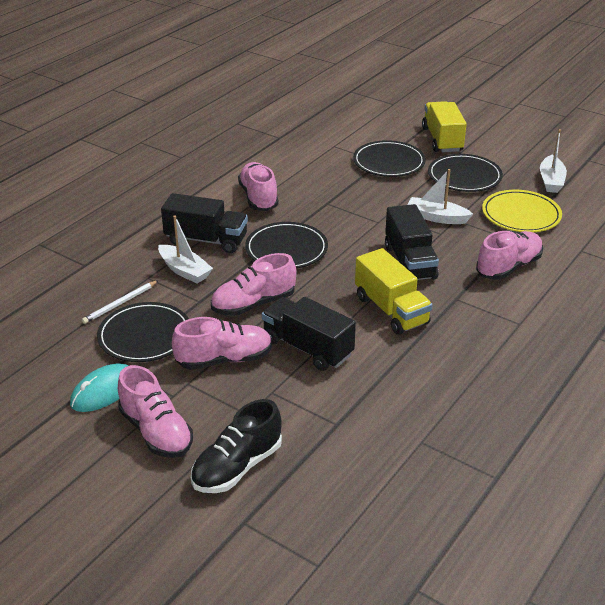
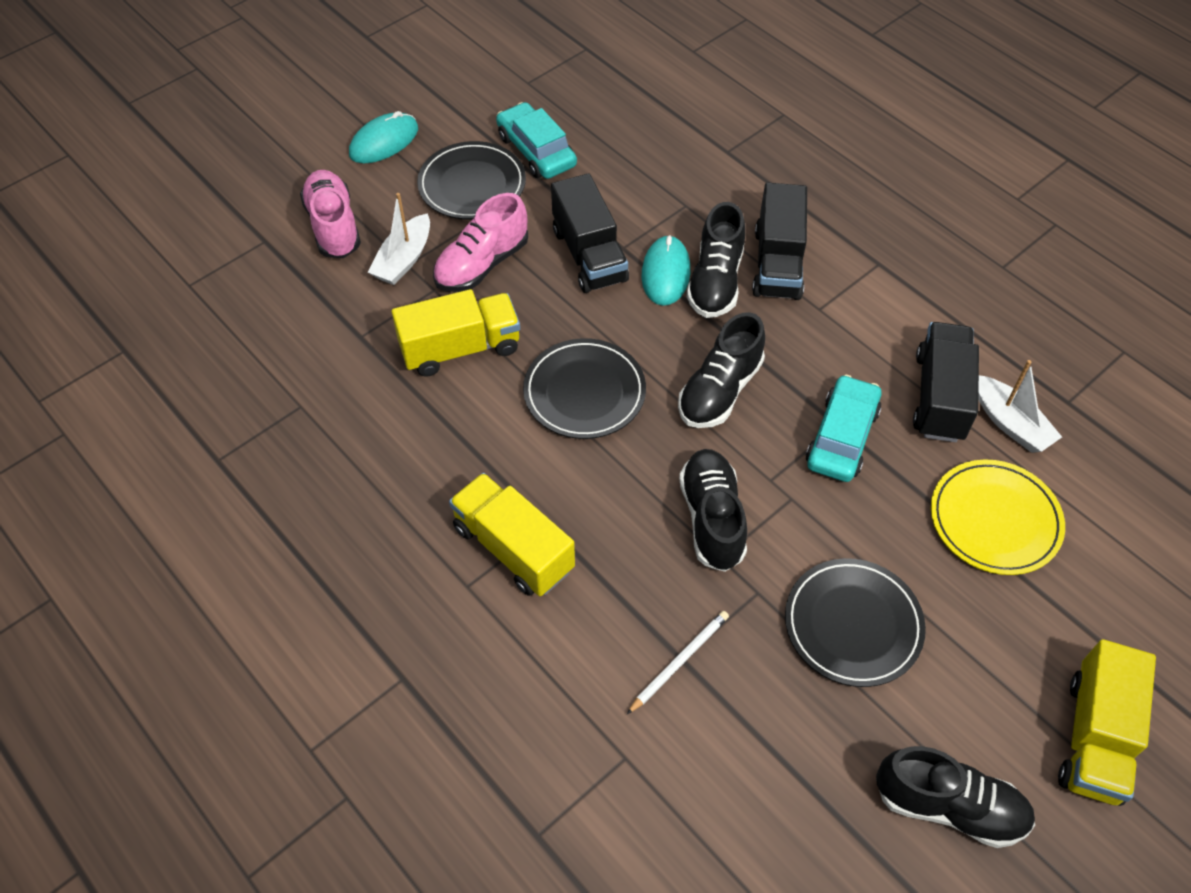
black plate: [97,302,189,362] [245,222,328,269] [353,140,426,177] [428,154,503,192] = 4 -> [417,141,526,220] [523,338,646,439] [785,558,926,687] = 3
black shoe: [191,399,282,493] = 1 -> [678,312,765,428] [679,449,747,572] [686,202,745,318] [876,746,1035,848] = 4
pink shoe: [118,365,193,458] [172,317,272,370] [211,253,296,316] [238,162,278,211] [476,231,543,280] = 5 -> [300,170,361,258] [433,193,528,292] = 2
turquoise car: none = 0 -> [496,102,577,179] [806,375,882,482] = 2
turquoise mouse: [70,364,129,412] = 1 -> [349,111,418,163] [642,235,690,306] = 2
white boat: [158,215,213,283] [407,169,473,224] [540,129,567,193] = 3 -> [368,193,430,285] [978,360,1062,453] = 2
yellow truck: [355,248,432,335] [422,101,467,152] = 2 -> [392,289,520,377] [449,473,575,596] [1058,639,1156,806] = 3

